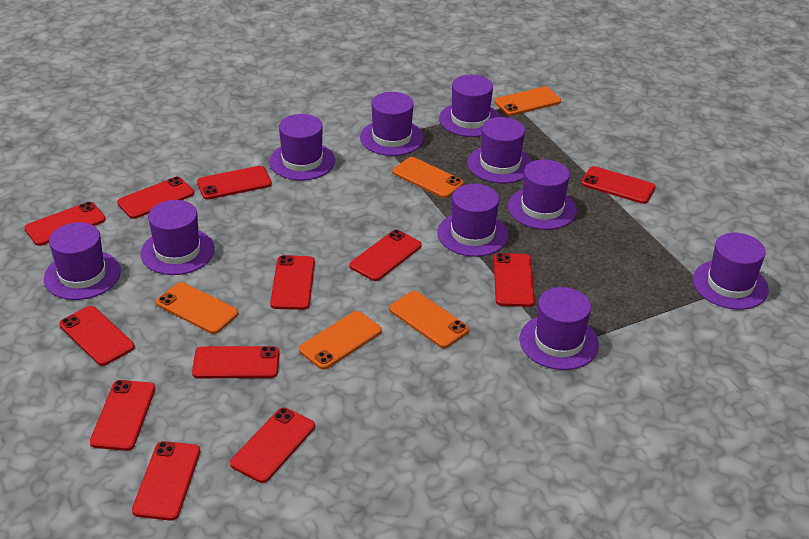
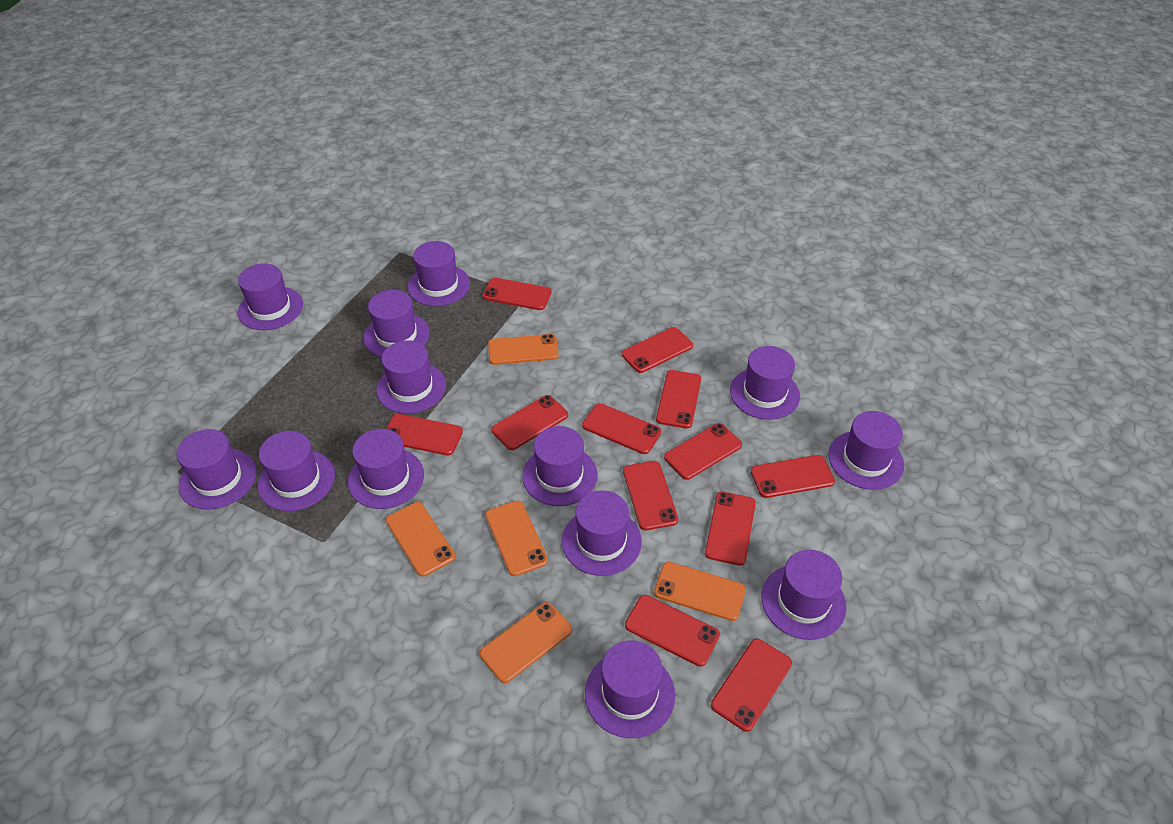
purple hat: [44,222,121,300] [140,200,215,275] [269,114,335,180] [360,92,424,156] [437,184,508,257] [439,75,500,137] [467,117,532,183] [508,159,577,230] [520,287,599,370] [693,233,769,310] = 10 -> [176,429,257,510] [238,263,303,330] [258,431,335,511] [348,429,424,509] [363,290,430,357] [376,340,446,414] [408,241,470,306] [522,426,598,506] [562,490,642,576] [585,641,675,738] [730,346,800,420] [761,550,846,640] [828,411,904,490] = 13

